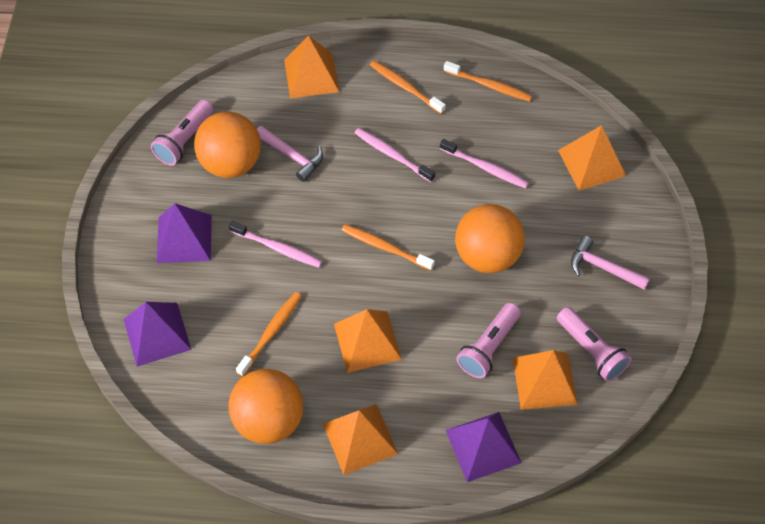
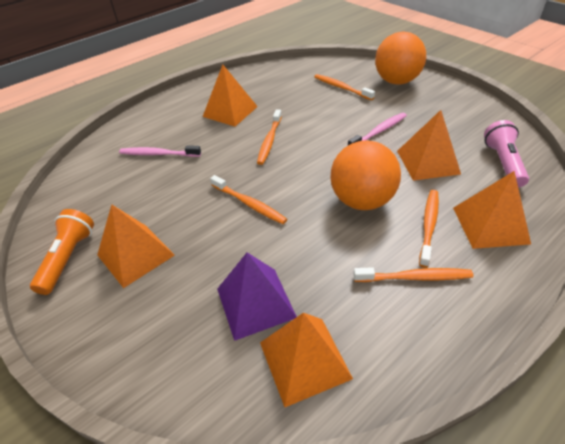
orange ball: [194,112,261,178] [229,369,303,444] [455,204,525,273] = 3 -> [330,140,401,210] [375,32,426,85] = 2
orange flashlight: none = 0 -> [30,209,94,295] = 1
orange toothbrush: [236,292,302,376] [341,225,435,271] [370,60,446,114] [444,61,532,102] = 4 -> [210,175,287,224] [257,109,282,165] [314,74,375,100] [353,267,473,282] [419,190,439,268] = 5
pink flashlight: [151,100,213,166] [457,303,521,378] [557,307,632,382] = 3 -> [484,120,529,188] = 1
pink hammer: [257,126,323,182] [571,236,650,290] = 2 -> none = 0
pink toothbrush: [229,221,322,268] [355,128,435,182] [440,139,529,189] = 3 -> [119,145,201,157] [348,113,407,145] = 2
purple pyramid: [124,302,191,367] [157,203,212,263] [445,412,521,482] = 3 -> [217,253,297,341] = 1

